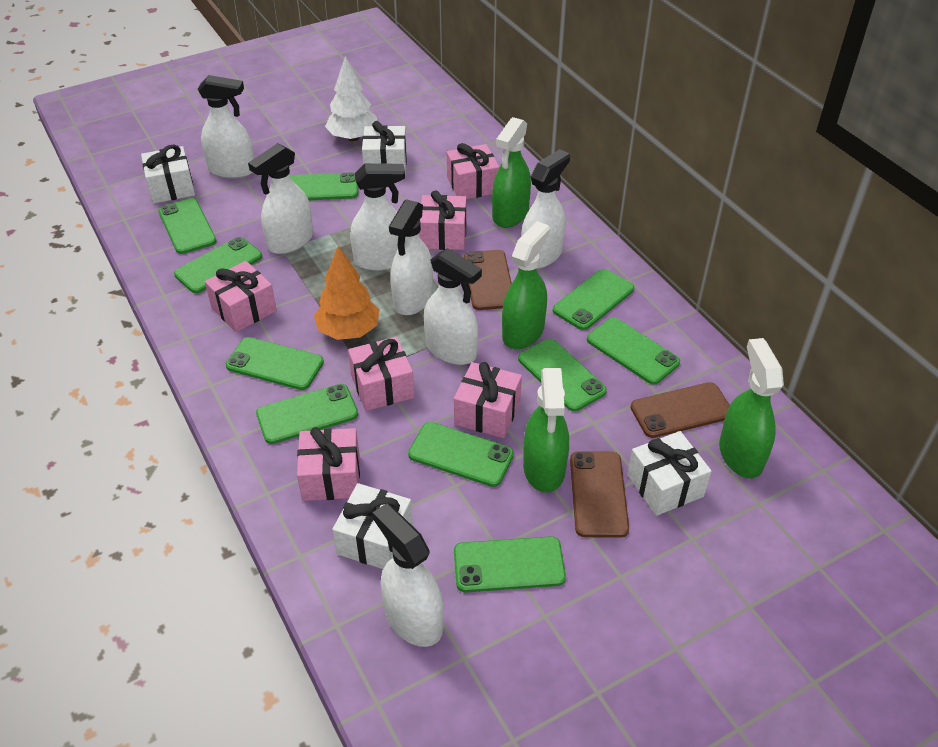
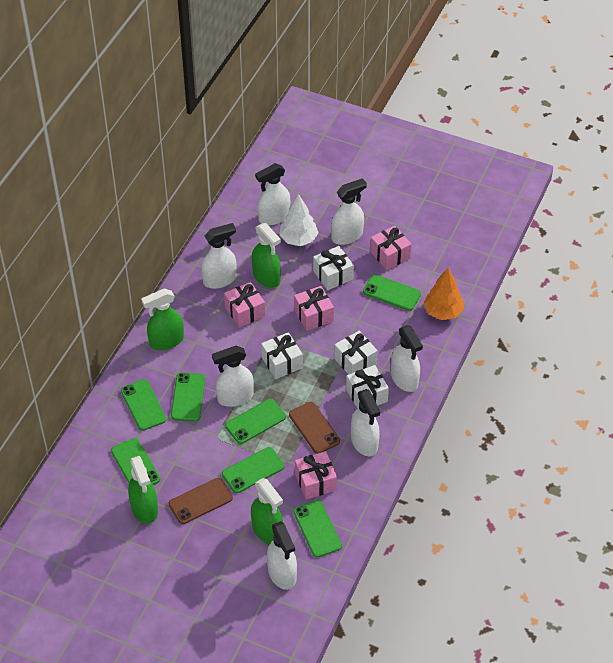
brown phone: [464,250,512,310] [570,451,629,538] [630,382,730,438] = 3 -> [169,478,233,524] [289,402,340,454] = 2
green phone: [158,198,217,254] [174,237,262,293] [226,337,324,390] [256,384,358,444] [289,172,358,200] [408,422,514,487] [454,536,566,593] [518,339,607,412] [553,269,634,330] [587,317,680,385] = 10 -> [111,438,160,485] [121,379,166,431] [171,373,205,421] [222,447,284,493] [225,399,286,444] [293,500,342,558] [363,274,421,311] = 7
pink gift: [205,261,277,332] [297,427,360,501] [348,337,414,411] [419,190,467,250] [447,143,499,199] [454,362,522,438] = 6 -> [224,282,265,328] [294,286,334,331] [295,451,337,499] [370,226,412,270] = 4

